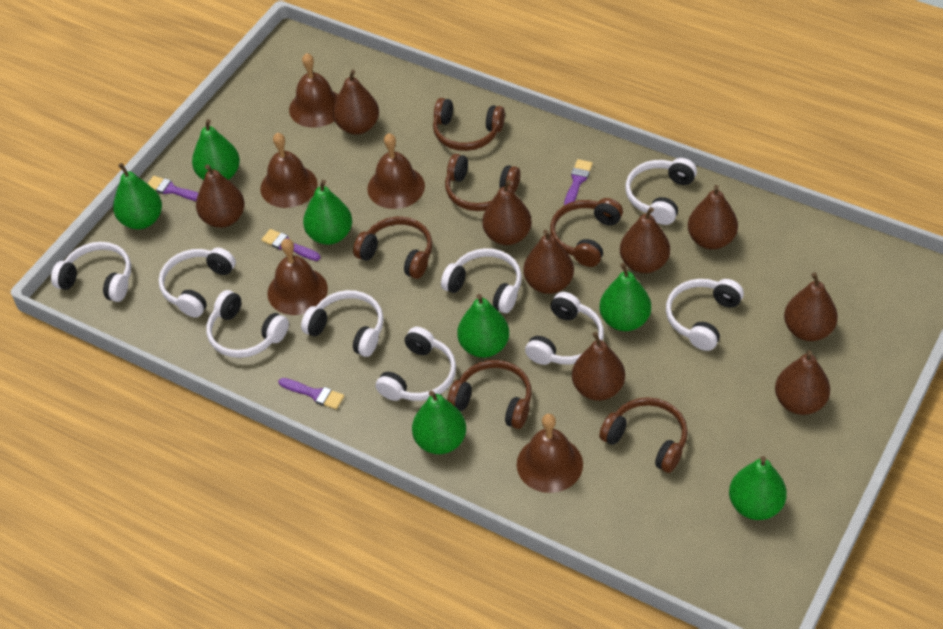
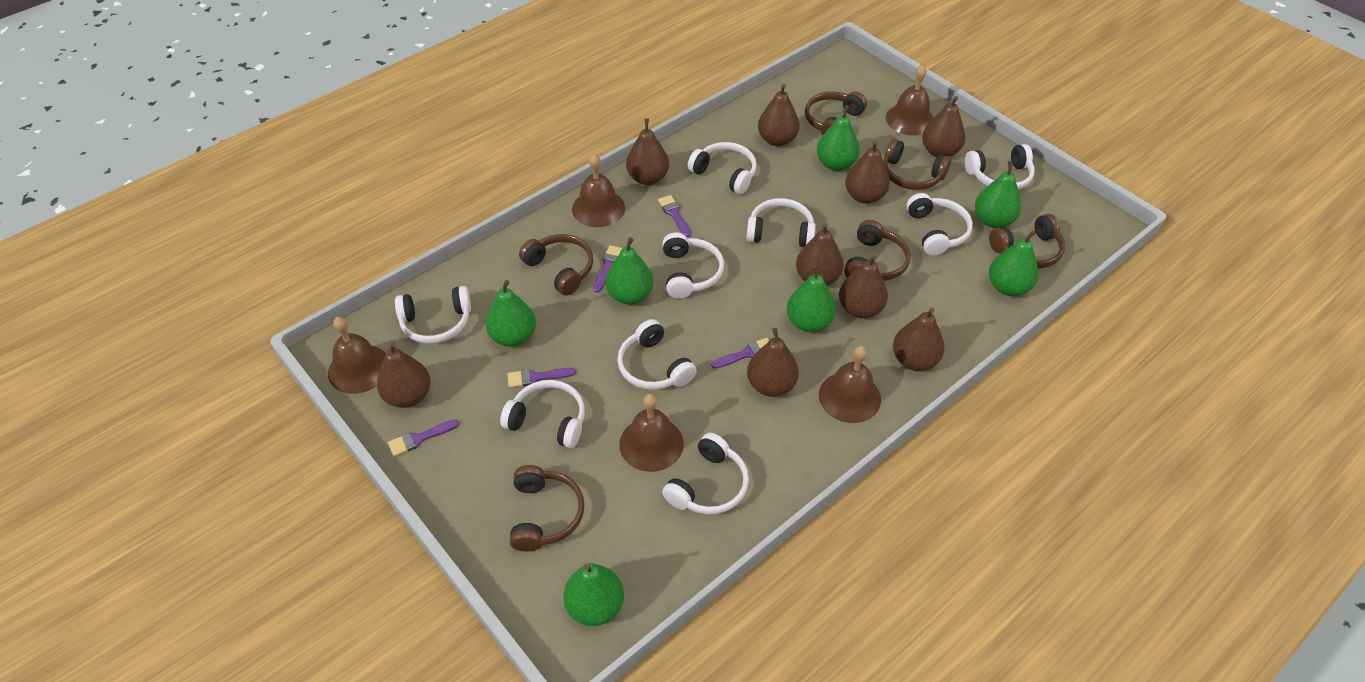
purple brush: [147,176,198,201] [261,229,320,261] [278,378,344,410] [564,159,593,205] = 4 -> [388,419,459,456] [507,368,576,388] [593,245,623,293] [658,195,691,237] [711,338,769,369] = 5

